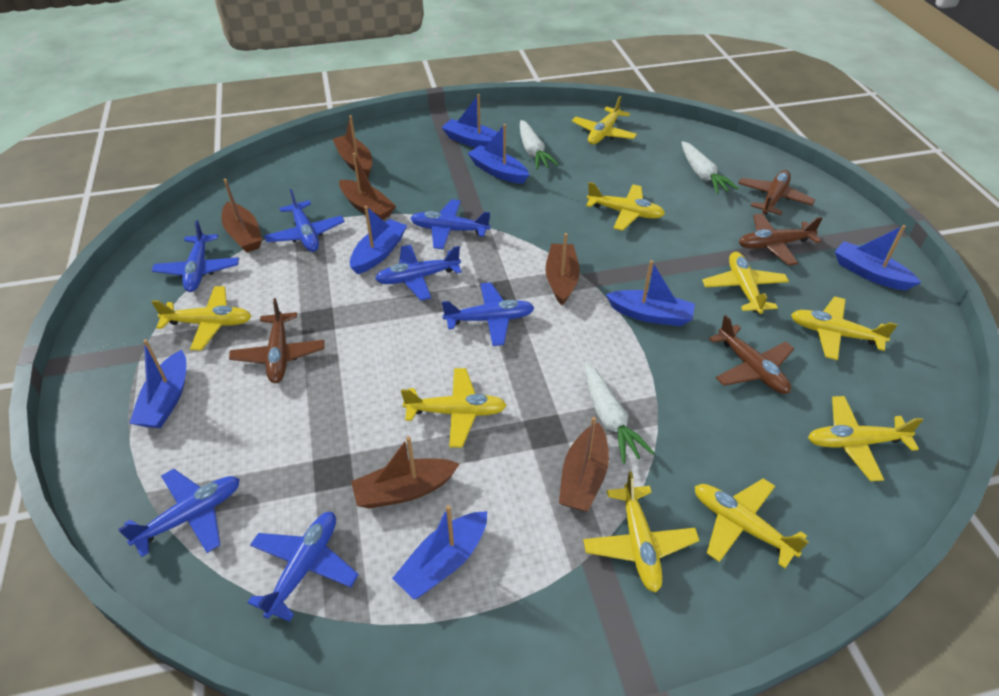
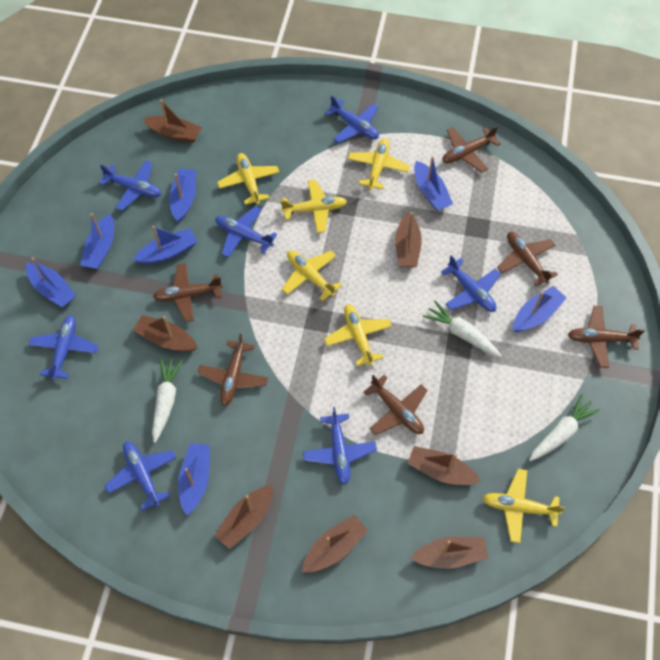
brown boat: [221,179,262,253] [333,115,372,178] [339,153,396,220] [351,436,459,509] [545,233,580,305] [559,417,609,511] = 6 -> [133,315,198,352] [143,99,202,143] [215,485,273,549] [302,515,368,572] [395,212,422,268] [407,446,481,485] [411,537,489,569] = 7
brown plane: [229,298,325,383] [709,315,794,394] [738,170,815,215] [739,213,822,265] = 4 -> [153,263,223,322] [197,334,268,406] [364,375,428,435] [442,126,500,173] [497,232,558,286] [568,306,645,368] = 6
yellow plane: [152,286,251,350] [401,368,507,448] [572,96,637,144] [583,471,700,593] [586,182,665,231] [695,478,809,568] [702,252,789,314] [791,296,897,360] [808,396,923,481] = 9 -> [217,153,280,205] [281,180,347,233] [282,250,342,302] [324,304,392,366] [348,138,410,190] [483,469,565,543] = 6

